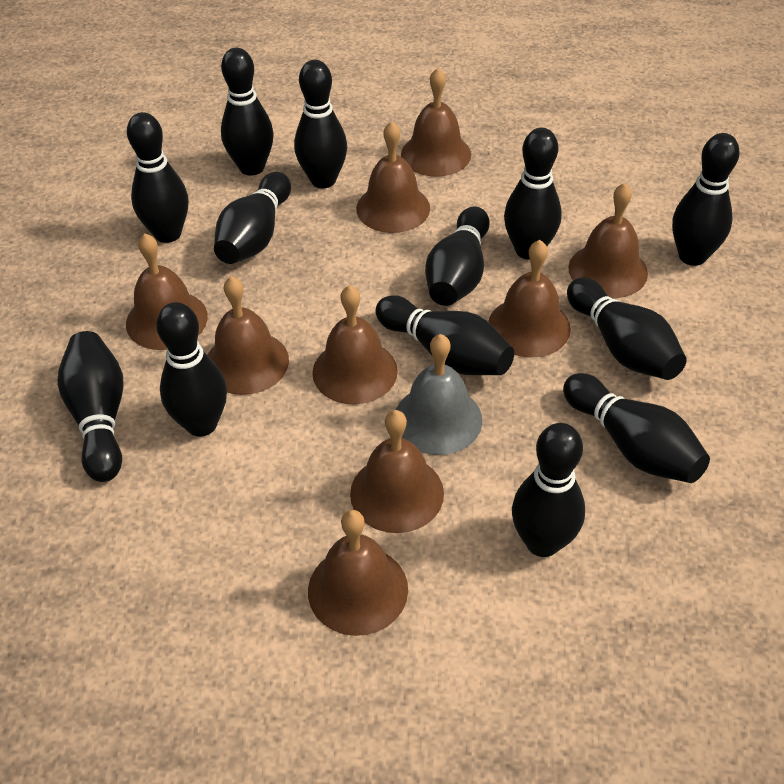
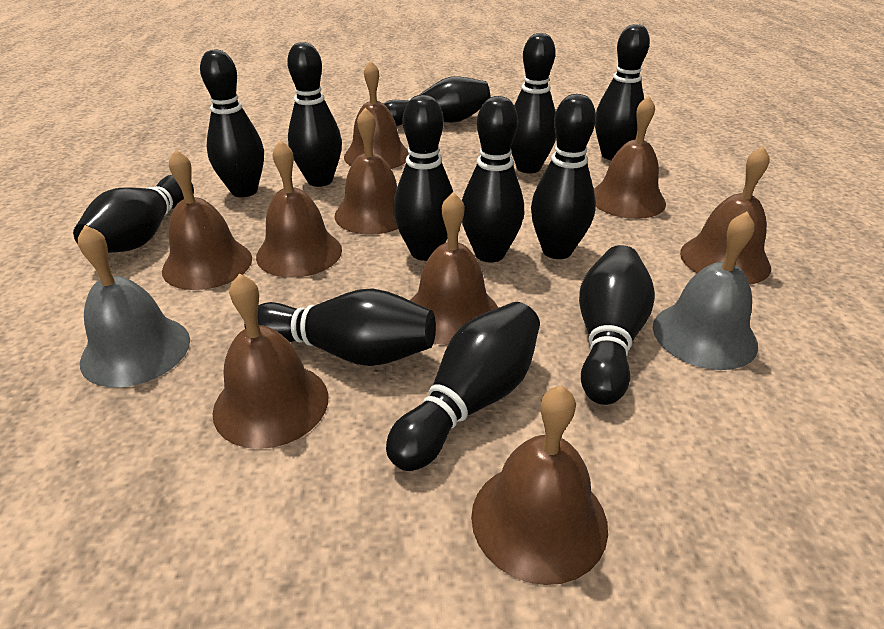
black bowling pin: [57,331,124,482] [127,112,188,243] [156,302,227,437] [214,172,291,264] [221,48,274,176] [294,60,347,188] [376,295,514,375] [425,207,490,306] [504,128,562,260] [512,423,585,557] [563,373,710,483] [567,278,687,380] [672,133,740,266] = 13 -> [73,175,194,253] [200,50,264,197] [244,288,436,366] [287,42,342,187] [383,76,491,126] [386,302,540,471] [393,95,453,261] [462,96,524,262] [511,33,556,173] [531,94,596,259] [579,245,655,405] [595,24,650,160] = 12
grey bell: [396,334,482,455] = 1 -> [78,225,190,387] [653,212,758,370] = 2

